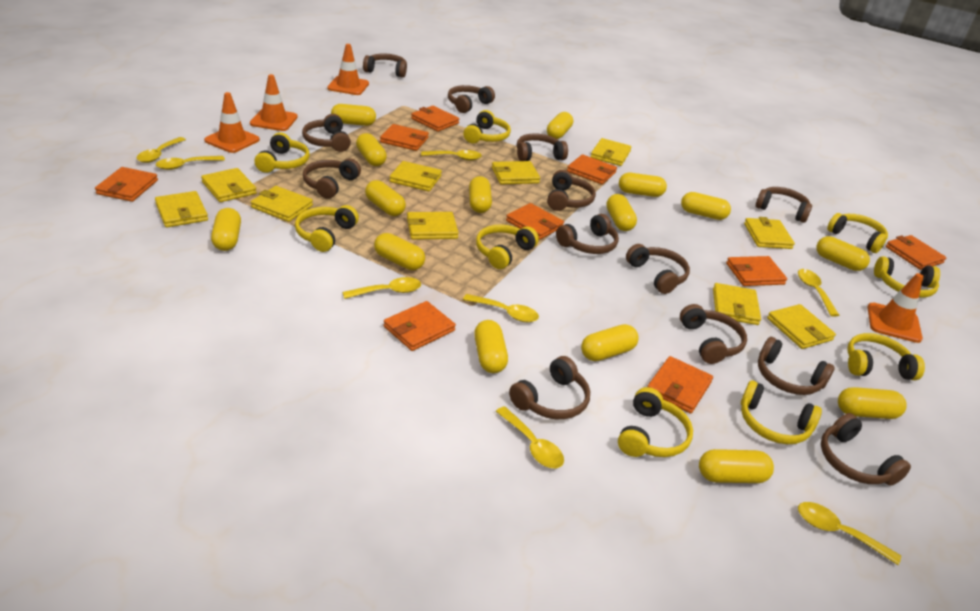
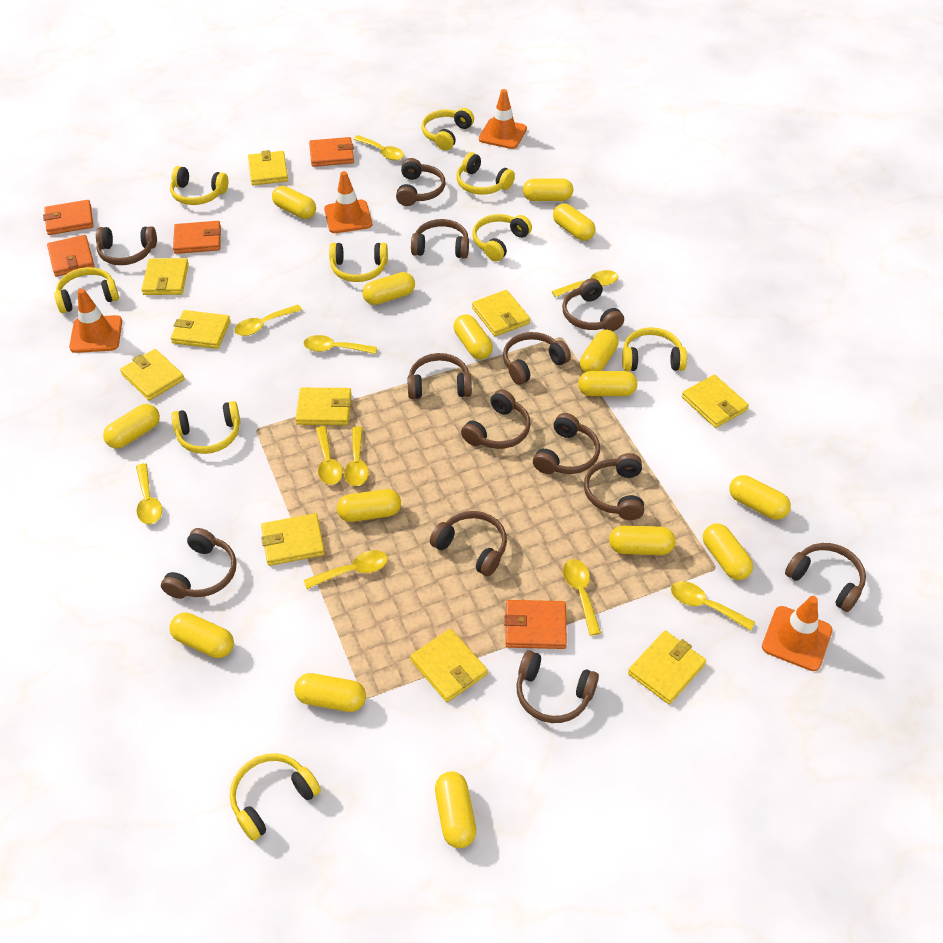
orange wallet: [95,167,158,202] [380,124,429,151] [384,301,456,351] [411,106,459,132] [506,203,564,240] [567,154,617,184] [647,356,713,414] [726,256,787,286] [886,235,946,270] = 9 -> [43,200,93,235] [47,235,94,277] [173,221,221,254] [309,137,354,167] [504,600,567,649] = 5
yellow spoon: [137,137,186,163] [156,156,225,170] [342,277,421,299] [421,150,482,161] [463,294,539,322] [496,406,564,468] [798,269,839,317] [798,502,901,565] = 8 -> [136,463,162,524] [234,305,302,336] [304,335,377,354] [304,550,388,589] [316,426,343,485] [344,426,369,486] [353,135,404,161] [552,270,618,297] [563,559,601,636] [671,581,755,631] = 10

